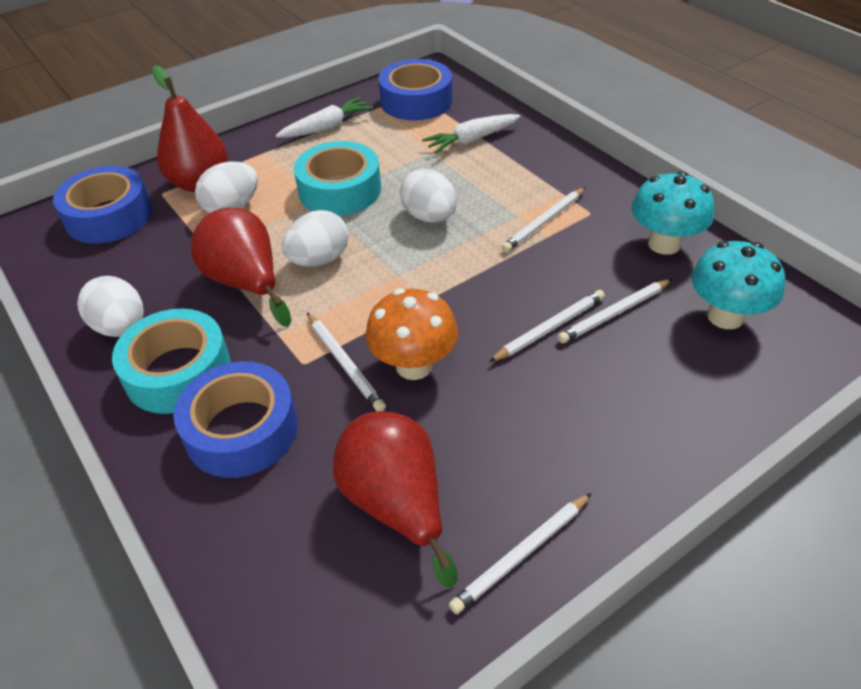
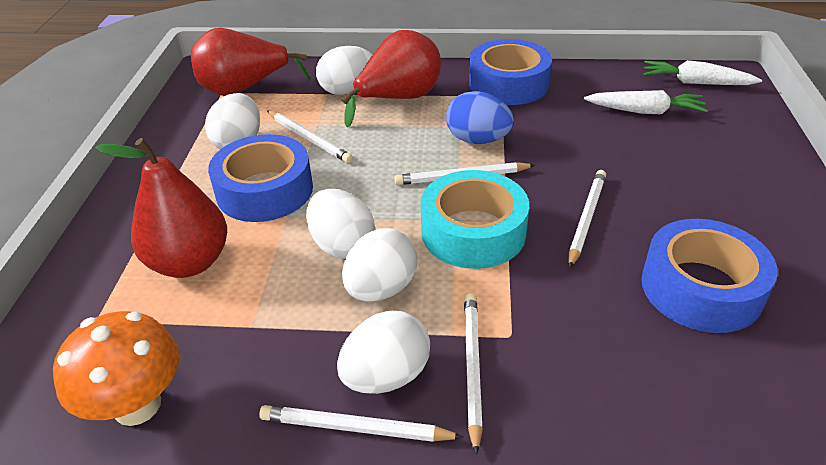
blue egg: none = 0 -> [446,91,514,144] = 1
turquoise mushroom: [632,171,714,255] [692,241,785,329] = 2 -> none = 0
turquoise tape: [112,309,231,414] [294,141,381,216] = 2 -> [421,170,529,269] = 1
white egg: [77,276,144,337] [195,161,258,213] [282,210,348,267] [400,169,457,222] = 4 -> [205,93,260,149] [306,189,375,259] [316,46,372,95] [337,311,430,394] [342,228,418,302] = 5

